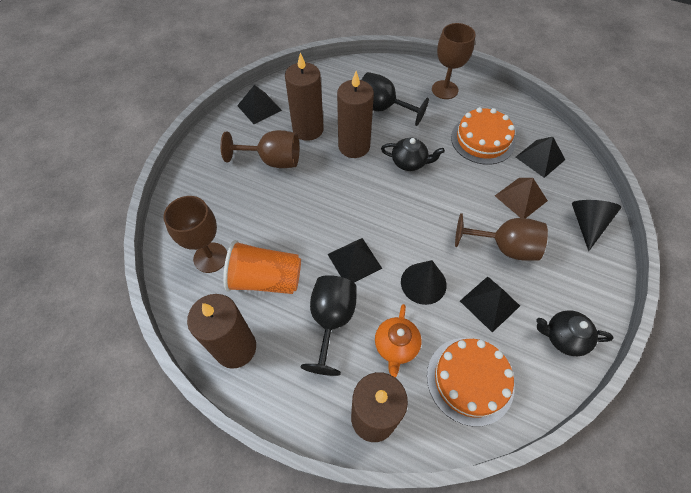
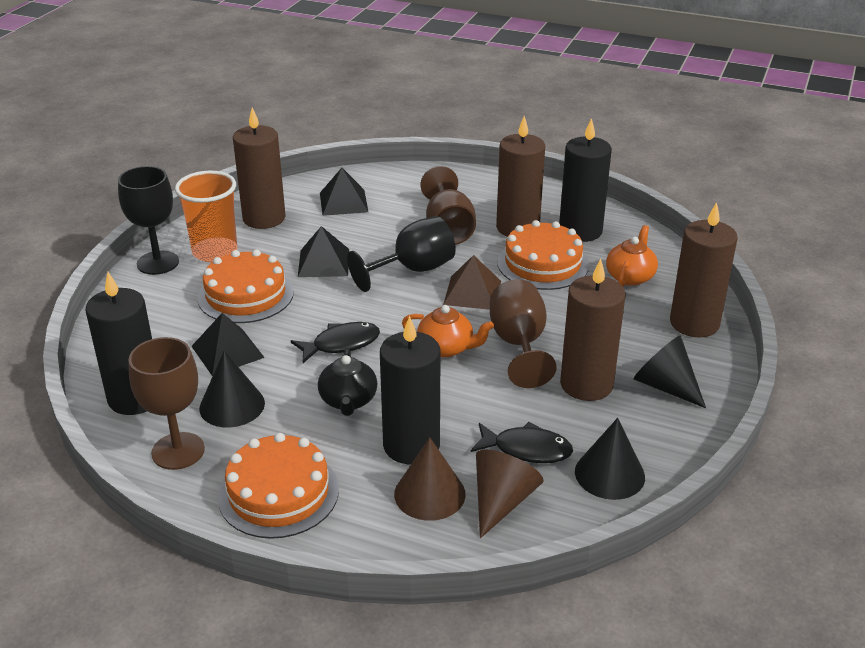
black candle: none = 0 -> [86,272,152,415] [380,316,441,464] [559,118,612,242] = 3
black cone: [401,260,447,305] [572,200,621,251] = 2 -> [199,351,265,427] [575,418,645,500] [633,335,706,408] = 3
black fish: none = 0 -> [291,322,380,363] [471,422,573,463] = 2
black pyramid: [237,85,282,124] [328,238,382,282] [460,276,520,332] [516,137,565,178] = 4 -> [191,313,265,376] [298,226,349,277] [320,168,368,216] = 3
black teapot: [381,138,445,171] [536,310,614,356] = 2 -> [318,348,378,416] = 1
brown cone: none = 0 -> [394,437,466,521] [476,450,544,538] = 2
brown goblet: [163,196,227,273] [220,130,299,168] [432,23,475,99] [455,213,548,261] = 4 -> [129,337,205,470] [420,166,476,245] [490,279,557,388] = 3
orange cake: [427,338,514,426] [451,107,515,165] = 2 -> [197,249,294,323] [218,433,339,539] [497,220,589,290] = 3
orange teapot: [375,304,421,377] = 1 -> [402,305,494,357] [606,225,658,287] = 2

